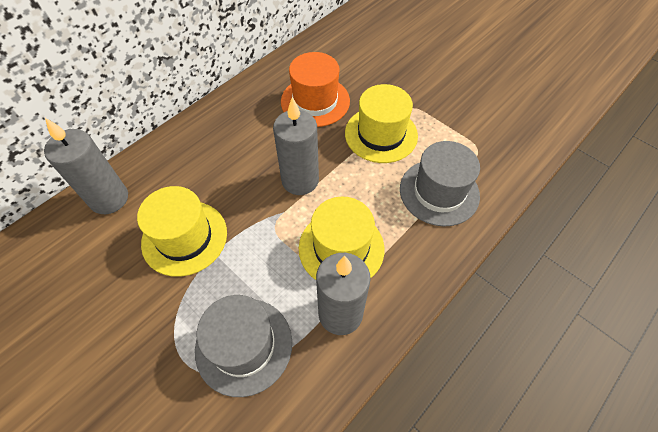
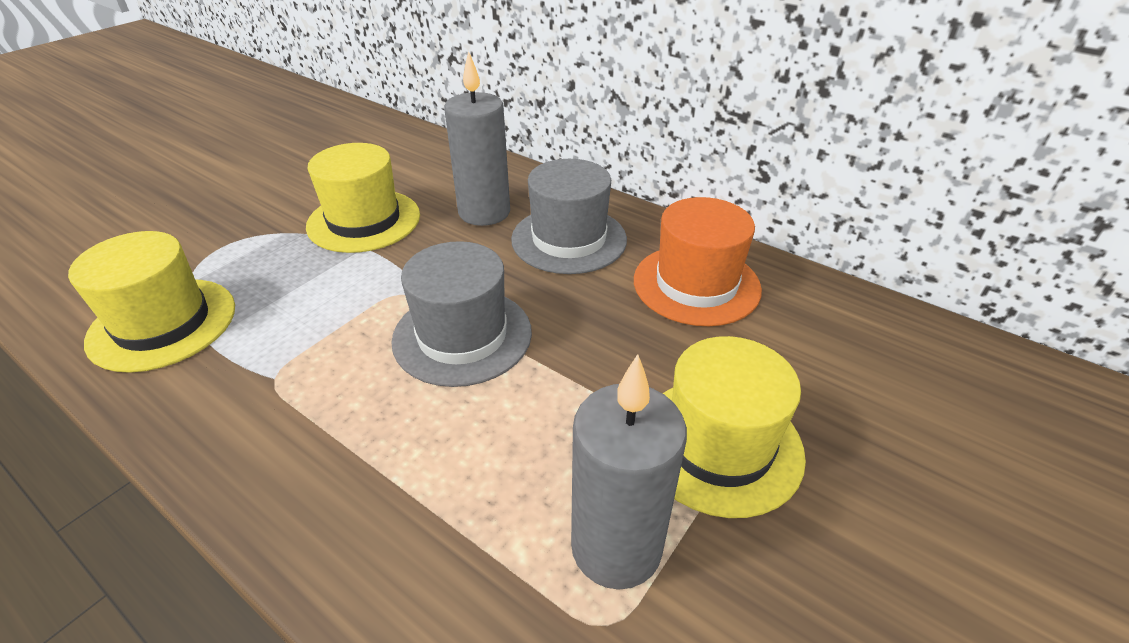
grey candle: [44,118,128,214] [273,97,319,195] [316,253,371,335] = 3 -> [444,51,510,226] [571,354,687,590] = 2

